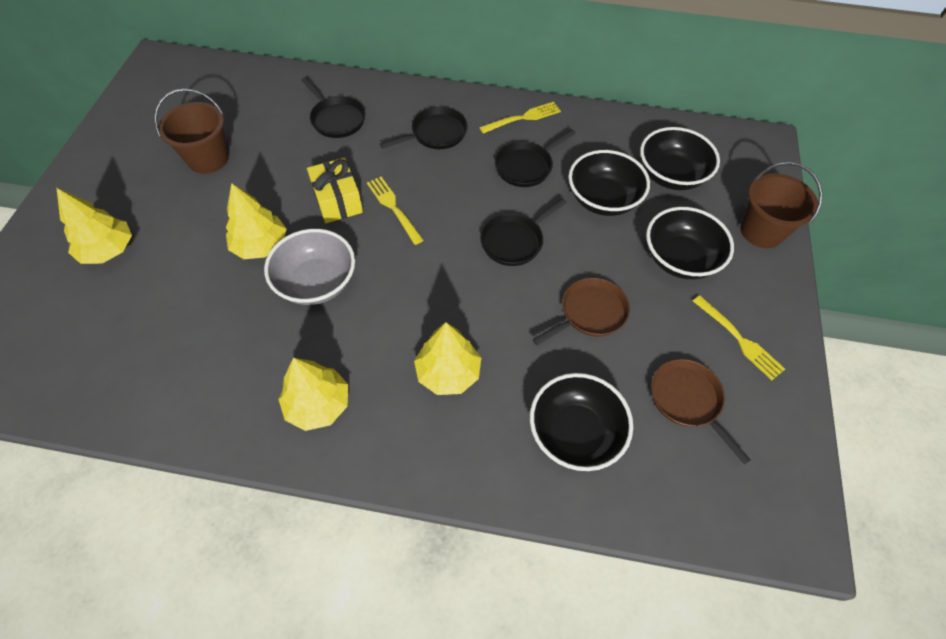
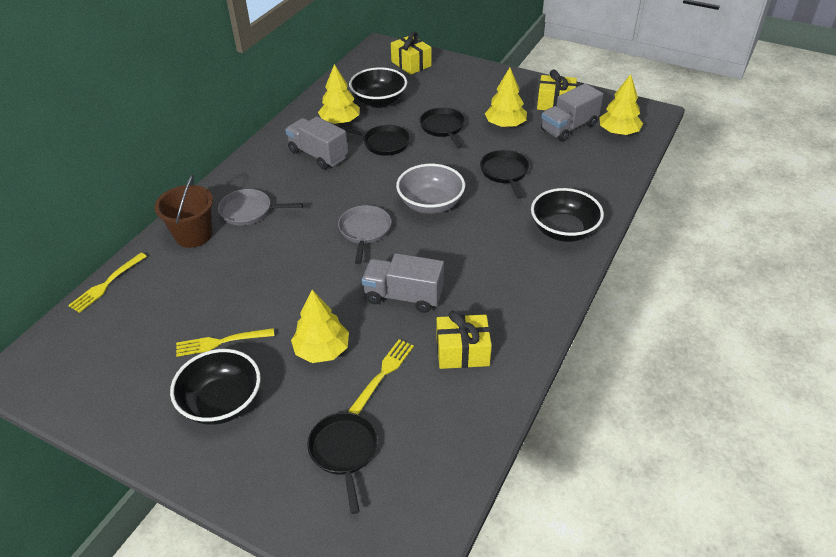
black bowl: [530,373,633,471] [569,150,650,216] [640,127,720,190] [646,207,734,279] = 4 -> [170,349,261,425] [349,67,407,108] [531,188,604,242] = 3
brown bucket: [154,88,229,174] [740,162,823,248] = 2 -> [155,174,213,248] = 1
brown pan: [533,278,630,345] [651,359,751,465] = 2 -> none = 0
grey pan: none = 0 -> [218,189,303,226] [338,205,391,264] = 2
grey truck: none = 0 -> [285,117,348,169] [362,253,444,313] [541,83,603,142] = 3
yellow gift: [307,158,363,223] = 1 -> [391,32,431,75] [437,311,492,369] [537,70,577,110] = 3

